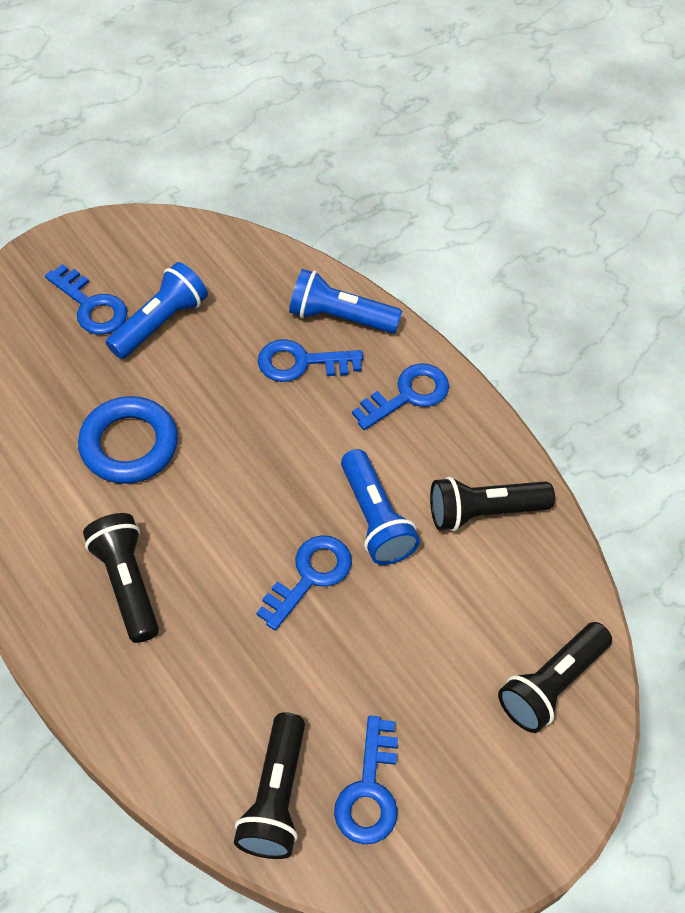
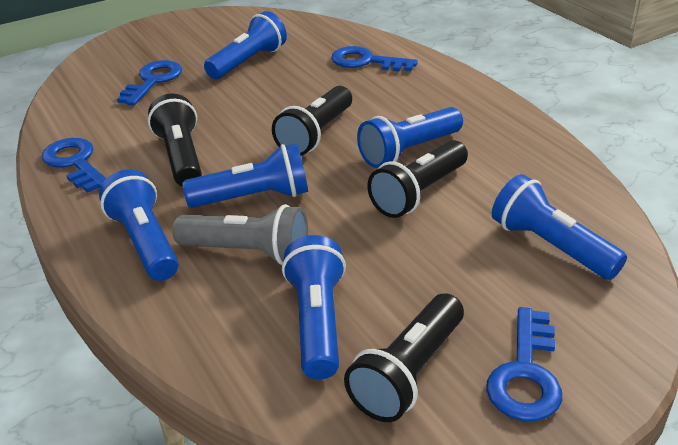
blue flashlight: [106,262,208,359] [289,269,402,333] [341,449,420,565] = 3 -> [99,169,179,281] [182,143,308,208] [204,11,287,79] [282,235,346,379] [357,107,463,168] [492,174,627,280] = 6
blue key: [45,264,127,335] [256,535,352,631] [258,339,363,382] [334,716,398,844] [352,363,449,430] = 5 -> [42,138,107,193] [117,60,182,106] [331,46,418,72] [486,307,562,421] = 4
blue ring: [78,396,178,484] = 1 -> none = 0
grey flashlight: none = 0 -> [173,204,308,265] = 1

